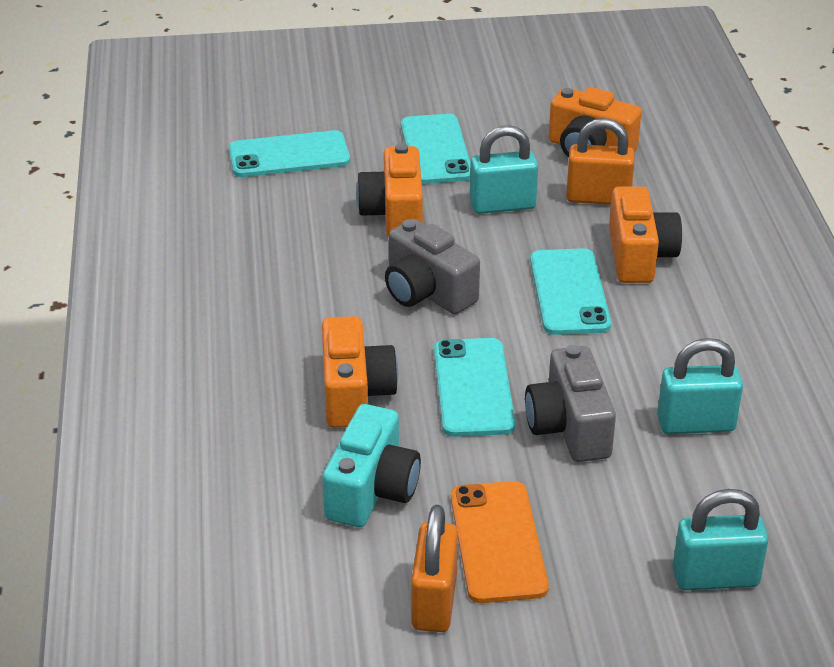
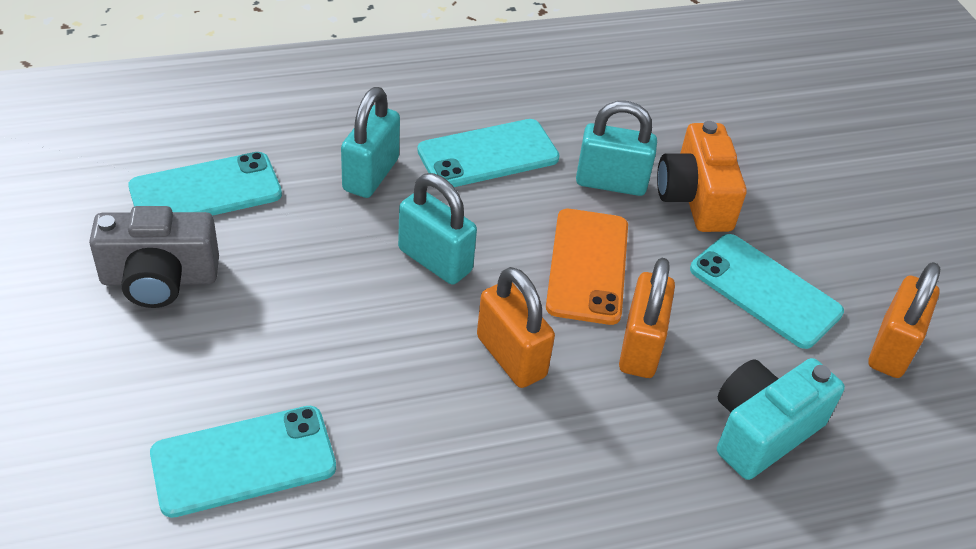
grey camera: [385,219,480,314] [525,345,616,462] = 2 -> [89,206,219,308] = 1
orange camera: [322,316,398,428] [356,143,423,237] [549,87,642,157] [609,186,682,283] = 4 -> [657,121,747,232] = 1
orange padlock: [411,505,458,632] [566,118,635,205] = 2 -> [477,267,555,388] [619,258,675,378] [868,262,940,378] = 3

